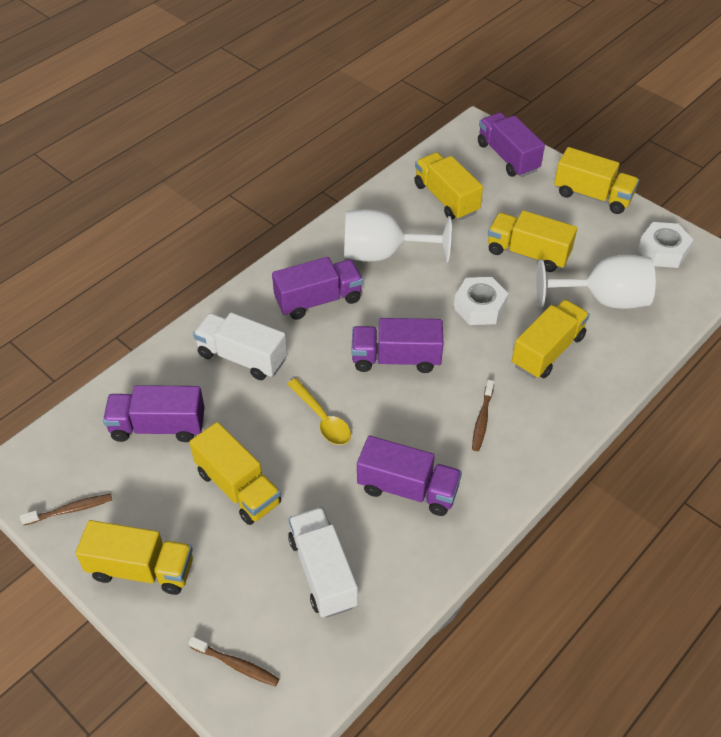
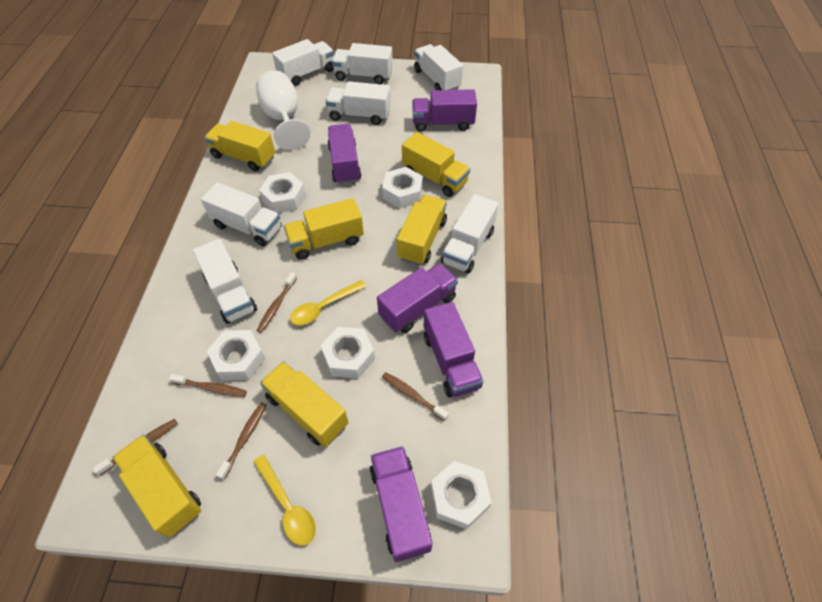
brown toothbrush: [20,494,112,525] [188,636,279,687] [472,380,494,451] = 3 -> [92,419,178,476] [169,374,247,397] [216,402,267,480] [257,272,297,332] [382,372,449,421] = 5
white goblet: [344,209,452,262] [536,255,656,309] = 2 -> [256,70,311,150] = 1
white nut: [454,277,509,325] [638,222,693,268] = 2 -> [207,330,266,381] [259,172,306,213] [320,327,375,379] [382,167,423,208] [431,461,492,529] = 5
white truck: [193,313,287,380] [288,507,358,618] = 2 -> [193,239,257,324] [201,182,282,246] [272,39,334,86] [325,81,391,125] [332,43,393,84] [414,44,463,90] [441,194,499,274] = 7
yellow spoon: [287,378,351,445] = 1 -> [253,455,316,545] [290,280,366,325] = 2

